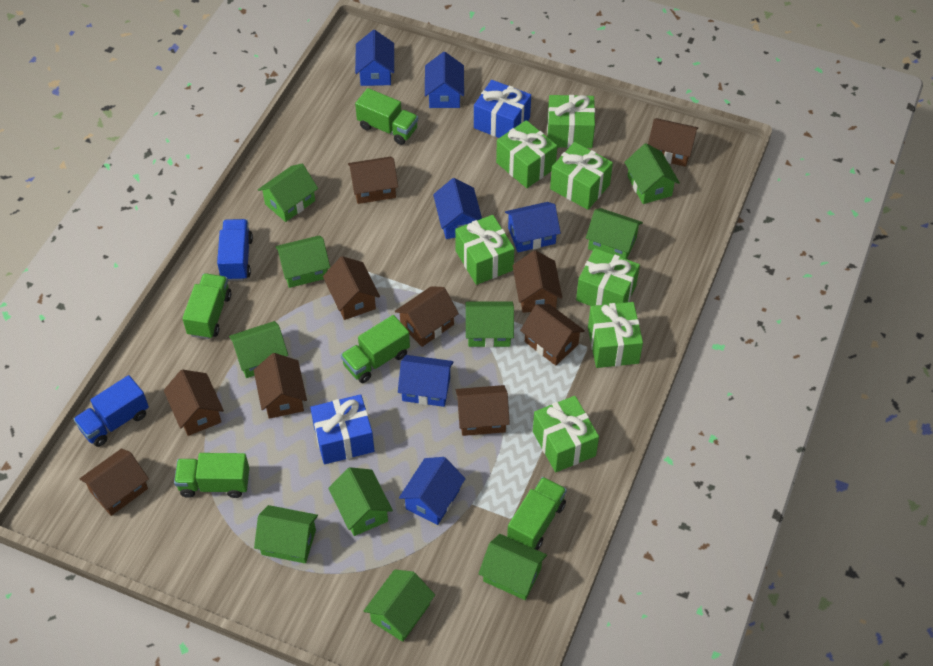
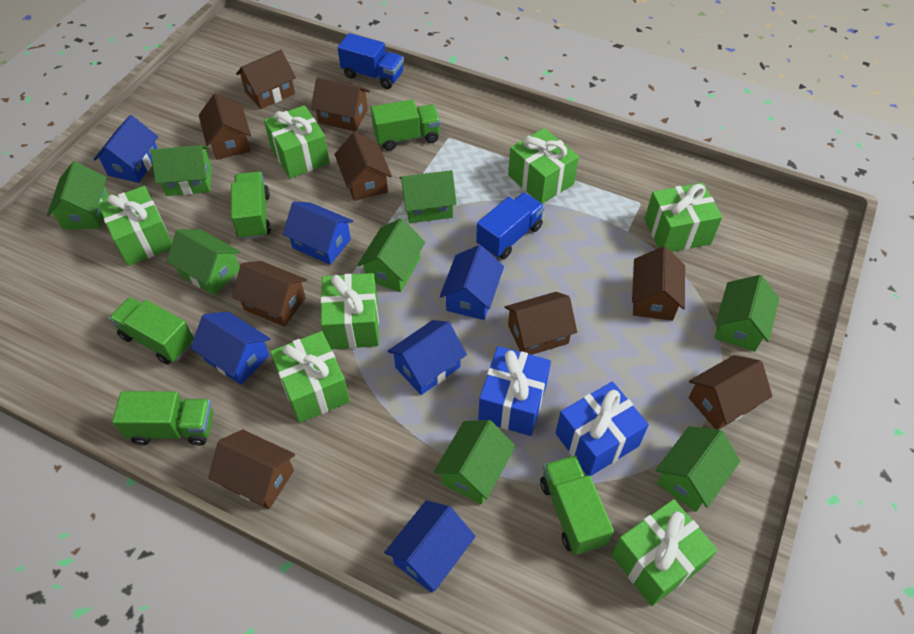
brown house: [80,448,149,516] [164,369,224,436] [254,353,307,419] [323,256,380,320] [348,156,398,204] [395,286,459,347] [456,385,510,436] [512,250,562,313] [520,304,585,365] [648,118,698,167] = 10 -> [199,93,251,160] [208,429,295,509] [232,261,307,327] [236,50,296,109] [311,77,370,132] [334,132,392,201] [505,292,577,355] [632,246,685,321] [689,355,772,430] = 9
green house: [229,321,288,378] [254,505,318,563] [258,164,318,222] [275,235,330,288] [328,467,393,536] [364,570,435,642] [466,301,514,347] [478,534,547,600] [586,208,643,259] [624,143,680,204] = 10 -> [47,161,109,230] [150,145,212,196] [166,229,241,295] [357,218,425,292] [399,170,457,223] [434,420,516,504] [655,426,740,512] [715,275,779,352] = 8

